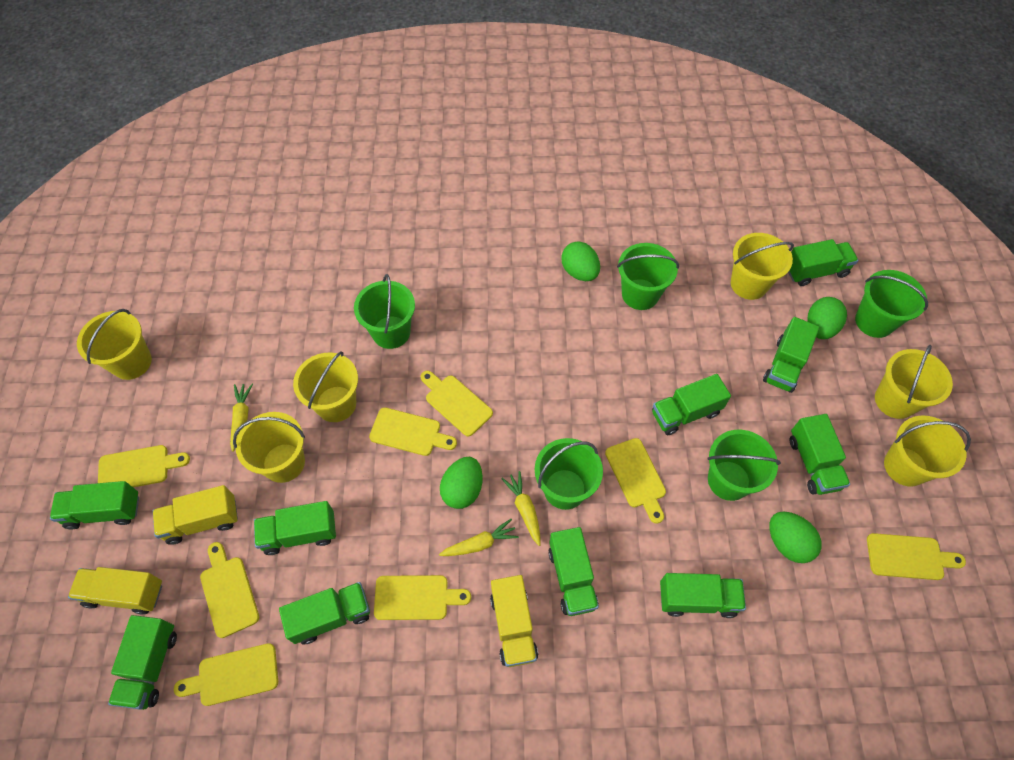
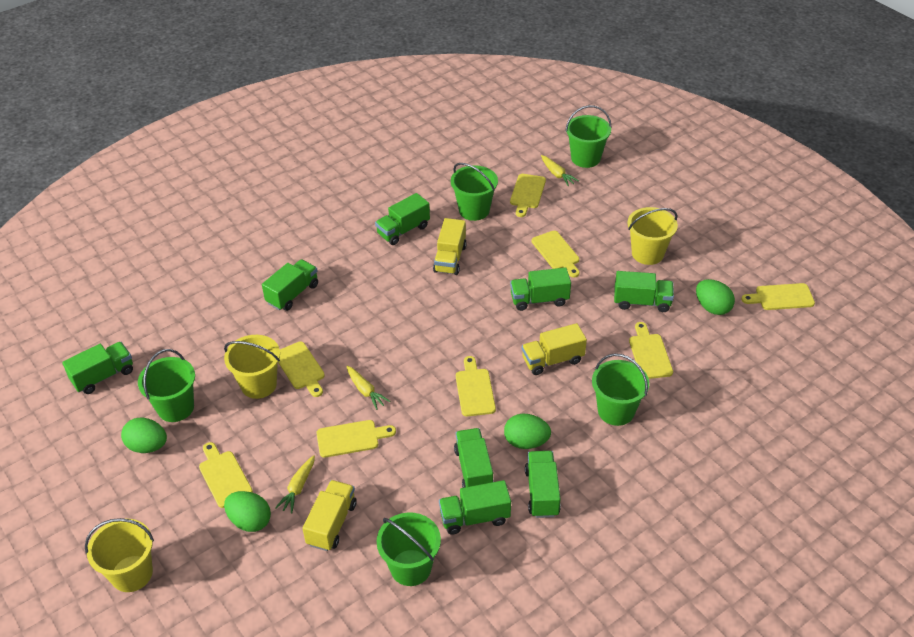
green truck: [50,481,139,530] [108,615,177,710] [254,501,336,555] [279,582,370,644] [548,527,599,616] [652,374,731,435] [660,573,746,618] [763,317,819,393] [788,239,858,286] [790,414,850,495] = 10 -> [62,342,133,394] [262,259,318,311] [375,193,430,245] [439,480,511,535] [454,428,494,488] [510,268,571,311] [525,451,561,518] [614,271,674,312] = 8
yellow bucket: [77,309,152,380] [233,412,305,483] [293,351,358,422] [731,233,794,300] [875,345,953,419] [884,416,971,487] = 6 -> [85,518,154,592] [224,335,280,399] [627,207,678,265] = 3

